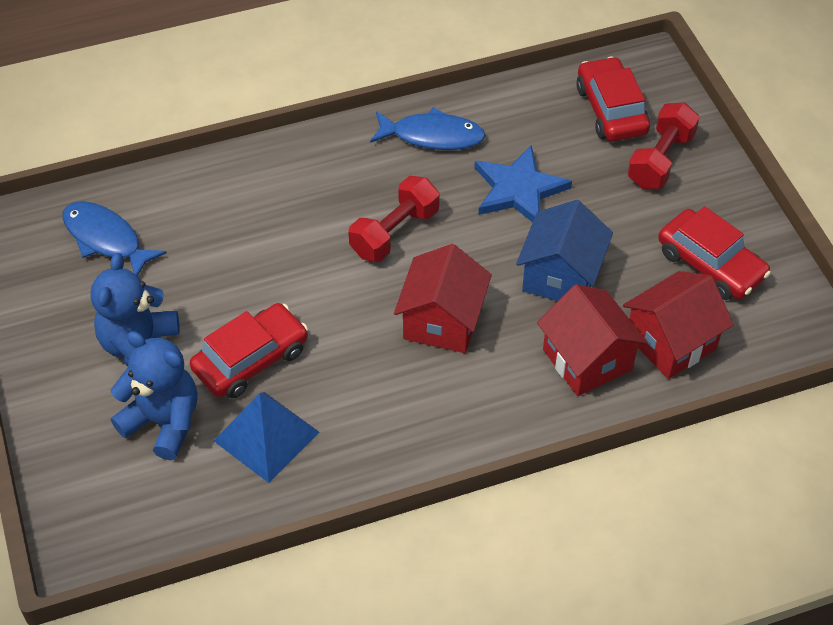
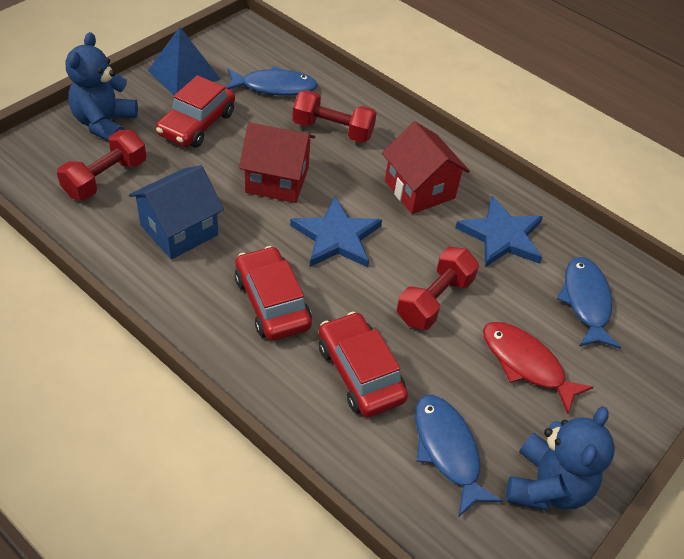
blue fish: [63,201,167,276] [370,107,486,150] = 2 -> [225,66,318,96] [415,395,503,516] [557,257,621,349] = 3
blue star: [474,145,572,222] = 1 -> [290,196,382,267] [455,196,543,267] = 2
red dumbbell: [348,176,440,262] [628,102,700,189] = 2 -> [57,130,146,200] [292,90,377,143] [397,247,479,330] = 3
red fish: none = 0 -> [483,322,593,414] = 1
red house: [394,244,492,353] [537,284,648,396] [623,271,734,379] = 3 -> [239,122,315,203] [382,121,470,214] = 2

